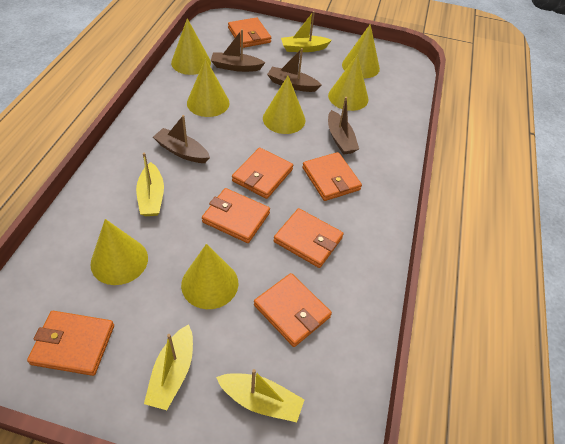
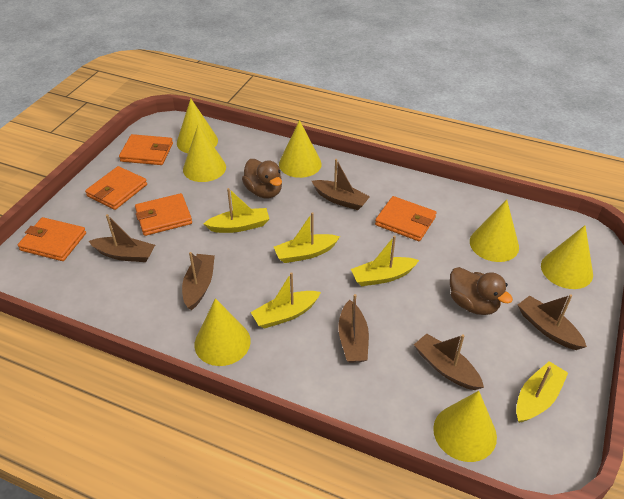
brown boat: [153,115,210,163] [211,29,266,72] [267,48,321,92] [328,97,359,155] = 4 -> [89,214,155,262] [182,252,215,310] [312,159,370,210] [338,294,369,363] [414,333,484,390] [518,294,587,350] = 6
brown duck: none = 0 -> [242,159,282,198] [450,267,513,315] = 2
orange wallet: [27,311,114,376] [202,188,270,243] [228,17,271,48] [232,148,293,199] [254,273,332,347] [273,208,344,268] [302,152,362,201] = 7 -> [18,217,86,261] [85,166,147,210] [119,134,173,165] [135,193,192,236] [375,196,437,241] = 5
yellow boat: [136,153,164,216] [144,324,193,410] [216,369,305,422] [281,11,332,52] = 4 -> [203,188,269,233] [251,272,321,329] [274,212,340,263] [351,236,419,286] [516,361,568,423] = 5

